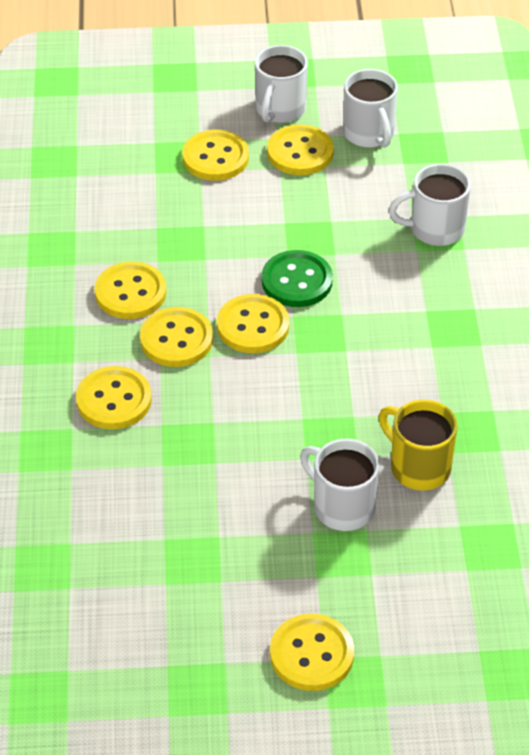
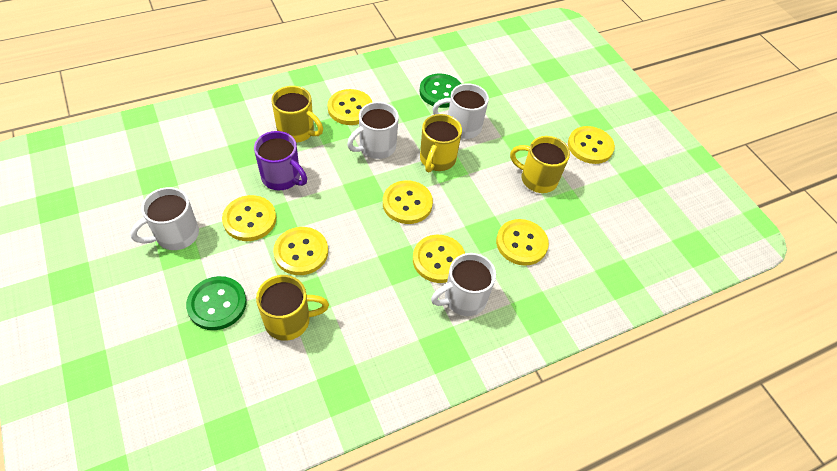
green button: [262,250,333,307] = 1 -> [186,276,247,330] [419,74,461,108] = 2
purple mug: none = 0 -> [254,131,307,190] = 1
yellow mug: [379,399,458,490] = 1 -> [256,275,329,341] [271,86,323,143] [420,114,462,173] [510,136,570,193] = 4

